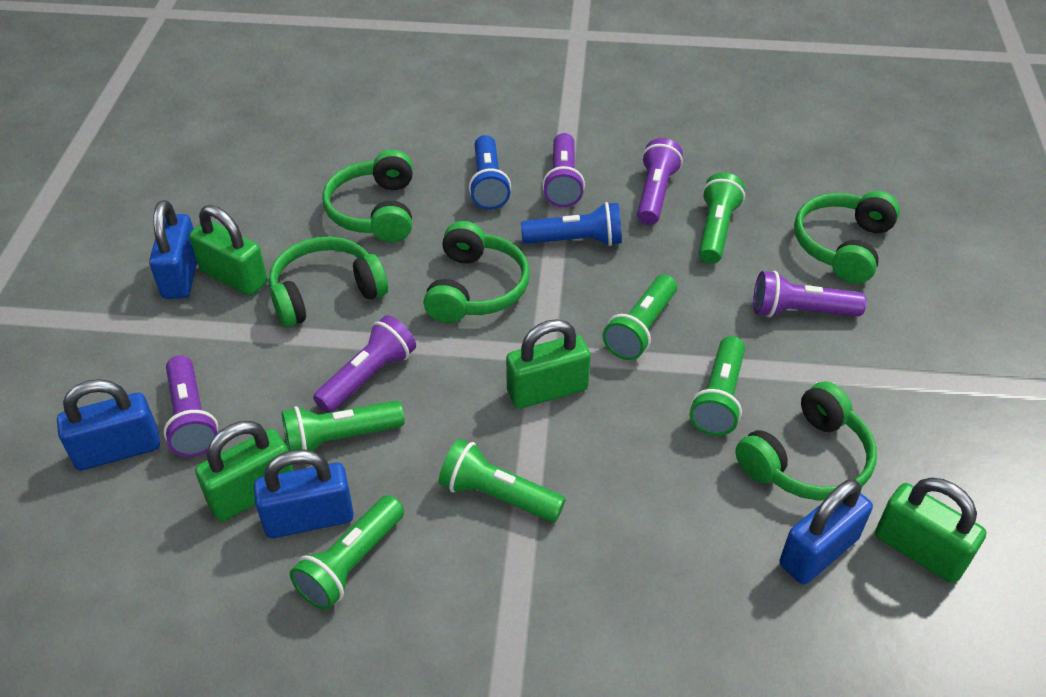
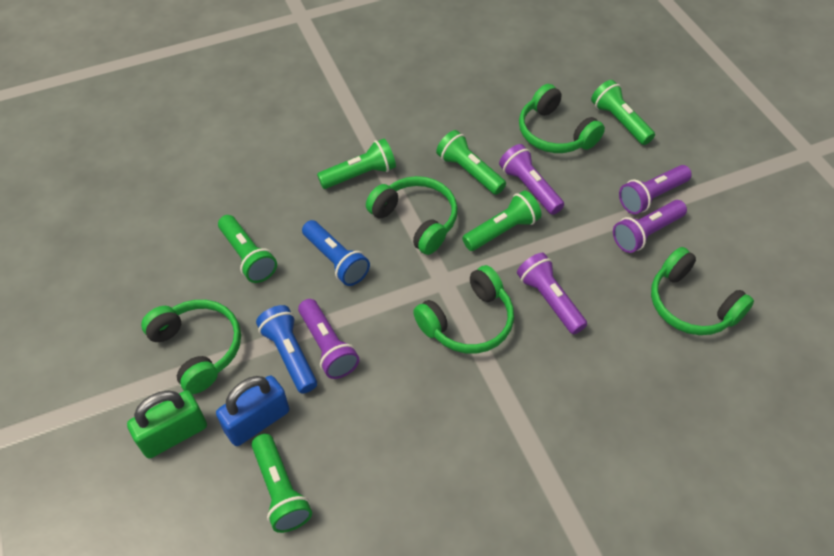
blue padlock: [57,379,160,471] [149,200,197,299] [254,449,354,538] [780,479,873,584] = 4 -> [216,376,290,446] = 1
green padlock: [189,205,268,296] [195,421,294,521] [506,319,591,409] [875,478,986,583] = 4 -> [127,390,207,459] = 1

